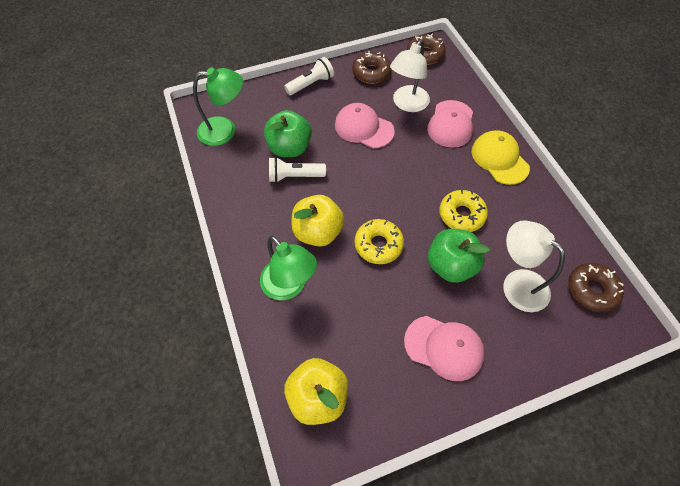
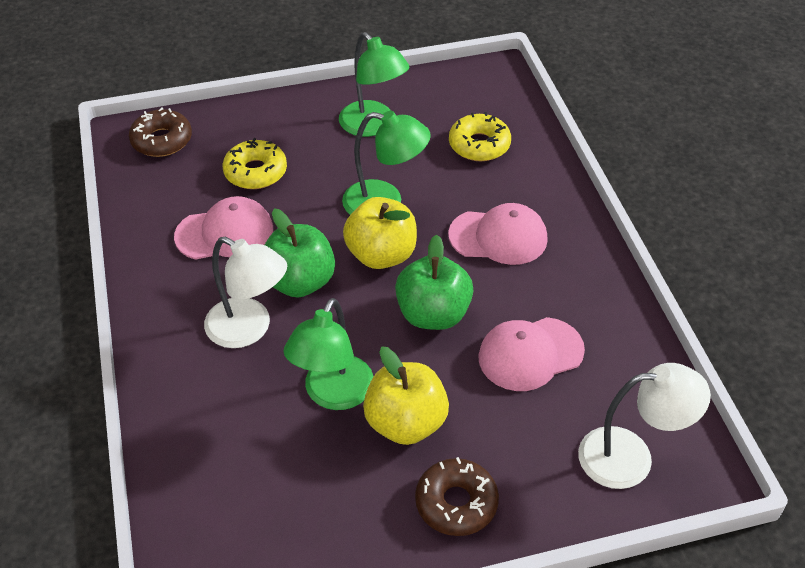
brown donut: [352,51,392,84] [407,34,446,65] [568,263,624,312] = 3 -> [129,107,192,157] [415,457,499,536] = 2
green lamp: [193,67,243,146] [260,236,317,300] = 2 -> [283,298,374,410] [339,32,409,137] [342,111,431,215] = 3
white flashlight: [269,157,326,183] [284,57,334,95] = 2 -> none = 0
yellow cap: [471,130,530,185] = 1 -> none = 0

